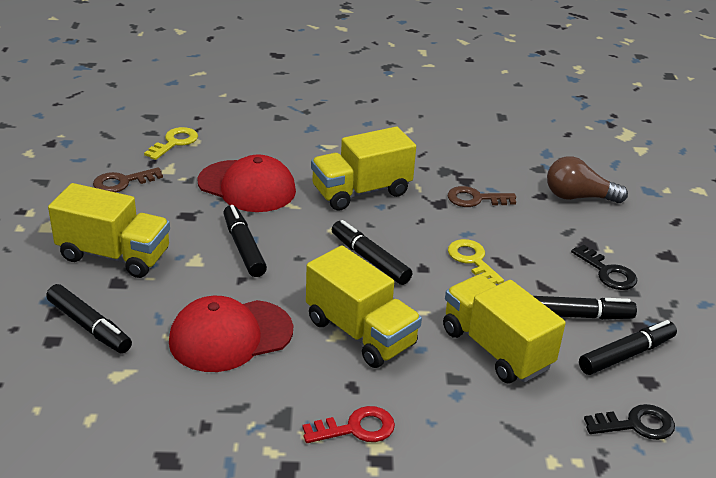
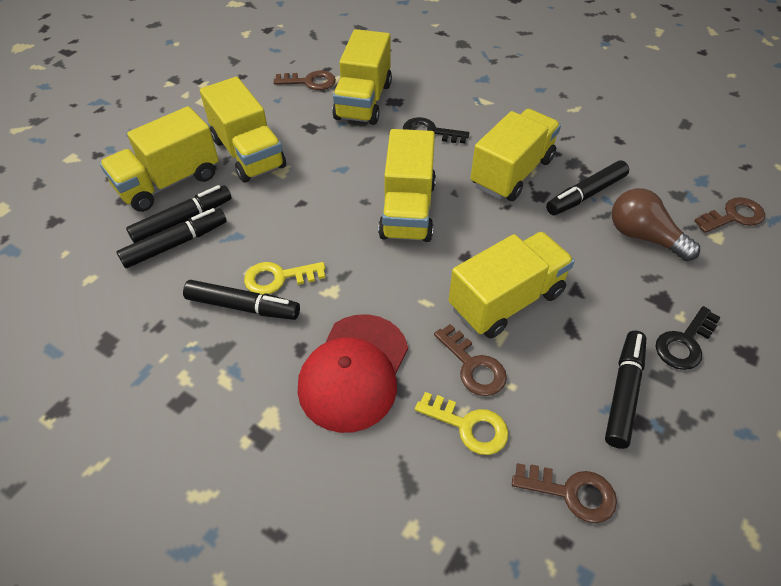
brown key: [93,167,163,192] [448,186,516,207] = 2 -> [273,70,336,90] [434,324,507,396] [512,463,617,523] [694,197,765,233] = 4
red cap: [169,296,293,372] [197,154,296,212] = 2 -> [298,314,408,433] = 1
red key: [303,406,395,443] = 1 -> none = 0
yellow truck: [48,183,170,278] [306,245,422,368] [311,127,416,211] [443,274,566,383] = 4 -> [100,106,219,212] [200,77,286,183] [332,29,392,125] [378,129,436,242] [449,232,575,339] [471,109,561,201] = 6

